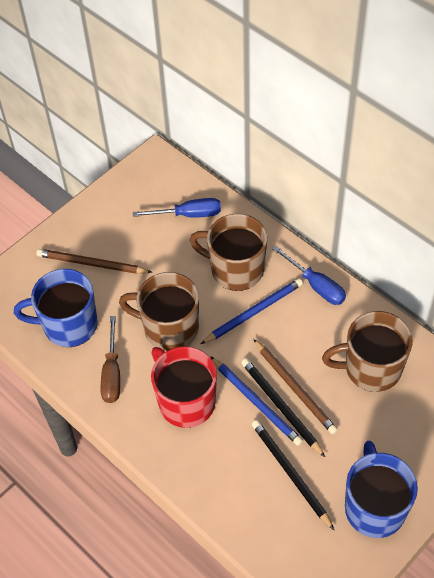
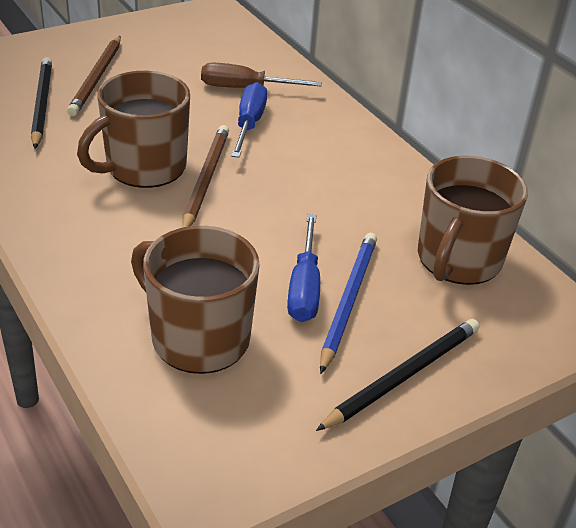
blue mug: [14,269,98,347] [345,441,418,538] = 2 -> none = 0
blue pencil: [201,278,303,344] [210,356,303,446] = 2 -> [320,233,377,374] = 1
red mug: [151,346,217,428] = 1 -> none = 0

